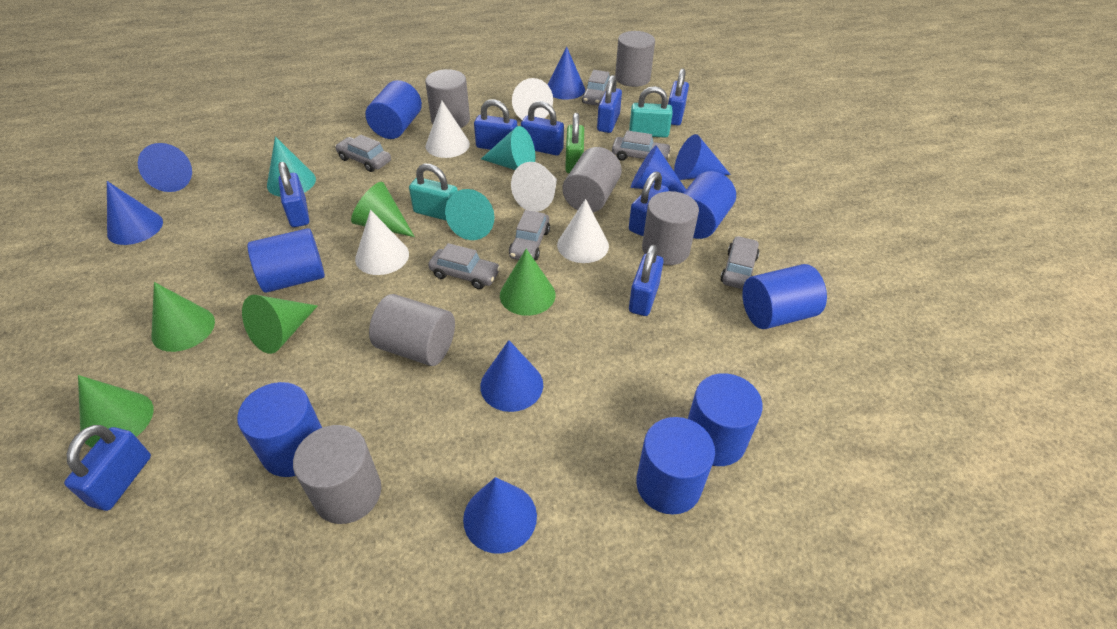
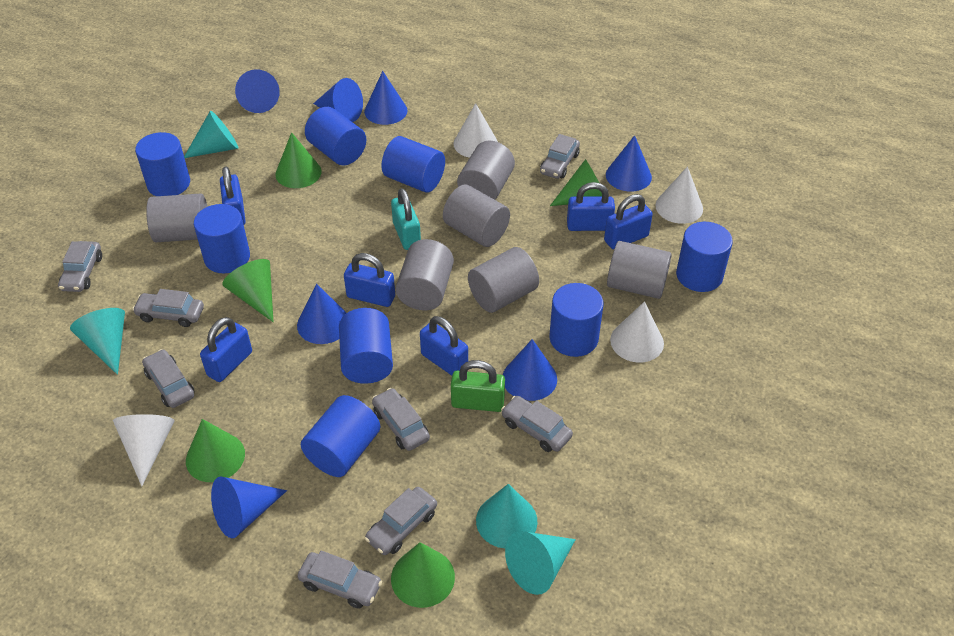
blue cylinder: [237,382,322,477] [248,228,325,293] [366,80,422,139] [636,417,715,515] [683,171,736,239] [688,373,763,466] [742,264,827,329] = 7 -> [135,132,190,196] [194,204,250,273] [301,395,380,477] [305,107,366,166] [339,308,393,384] [381,136,445,193] [549,283,603,357] [676,222,733,292] = 8
blue padlock: [64,425,151,511] [278,162,309,227] [474,99,517,150] [521,101,564,155] [597,75,622,133] [629,172,669,236] [629,245,664,316] [668,68,689,126] = 8 -> [200,317,252,382] [220,166,246,225] [344,253,395,307] [420,316,468,376] [567,182,615,231] [604,194,653,249] = 6
grey car: [335,134,391,172] [428,243,501,289] [509,210,550,261] [582,70,610,106] [612,130,671,161] [720,236,759,289] = 6 -> [58,241,102,292] [132,289,204,327] [142,349,195,408] [298,551,382,609] [365,487,437,555] [372,388,430,451] [501,396,573,452] [540,134,580,179] = 8
turquoise cone: [267,136,316,197] [445,189,494,240] [481,126,535,170] = 3 -> [70,308,125,375] [184,111,238,158] [476,484,537,548] [505,531,576,595] = 4
turquoise padlock: [409,164,458,221] [629,86,673,138] = 2 -> [391,188,421,250] = 1
white cone: [355,210,409,275] [426,101,470,158] [511,162,557,212] [512,78,553,120] [557,199,609,263] = 5 -> [113,414,175,486] [453,103,498,158] [610,302,664,362] [655,166,703,224] = 4

